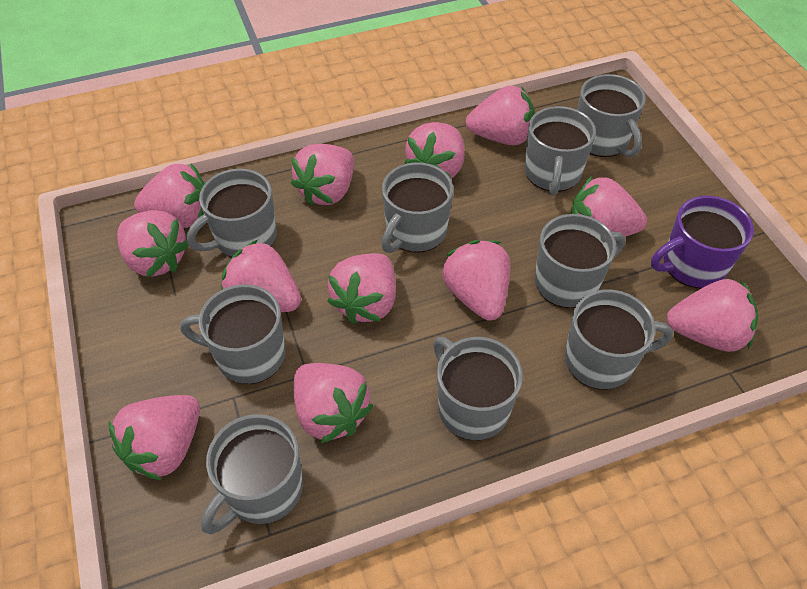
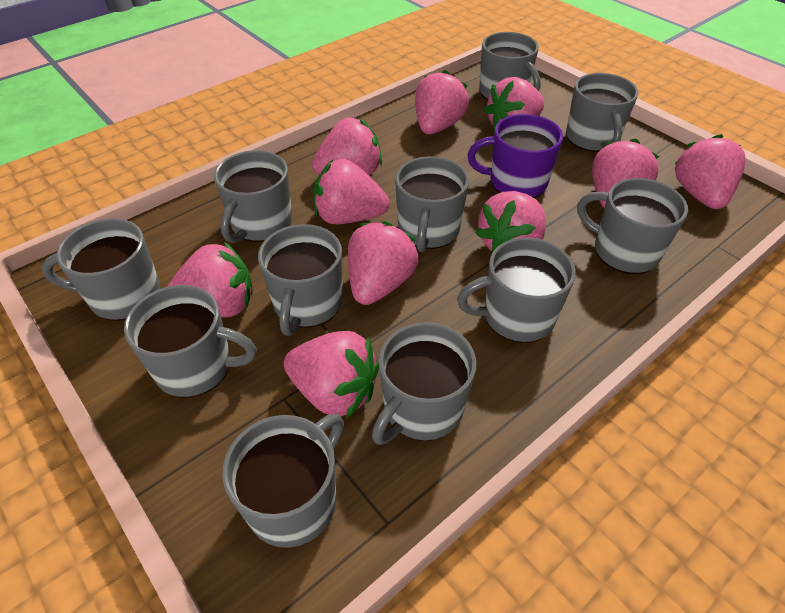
grey mug: [180,284,286,384] [187,169,277,258] [201,414,303,534] [381,162,453,253] [433,337,523,441] [525,106,596,196] [535,214,625,308] [565,289,673,390] [578,74,646,157] = 9 -> [42,218,160,321] [124,285,257,398] [214,150,292,243] [222,414,344,548] [258,224,343,336] [372,322,477,445] [395,156,469,252] [457,238,576,343] [479,32,541,100] [566,73,639,152] [577,178,688,274] = 11
pink strawberry: [109,395,200,481] [117,210,189,277] [134,164,206,228] [221,240,301,312] [291,144,354,205] [293,363,373,443] [327,253,396,324] [405,122,465,179] [442,240,510,320] [466,85,535,145] [571,176,647,237] [666,279,758,352] = 12 -> [167,242,253,317] [284,331,379,419] [312,117,382,175] [314,159,390,224] [348,221,418,305] [415,70,469,134] [475,191,546,253] [484,77,544,131] [592,139,659,208] [675,134,745,209] = 10

